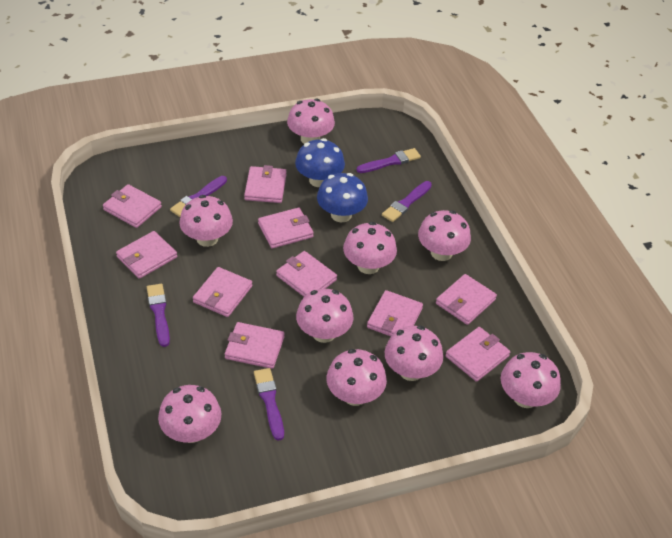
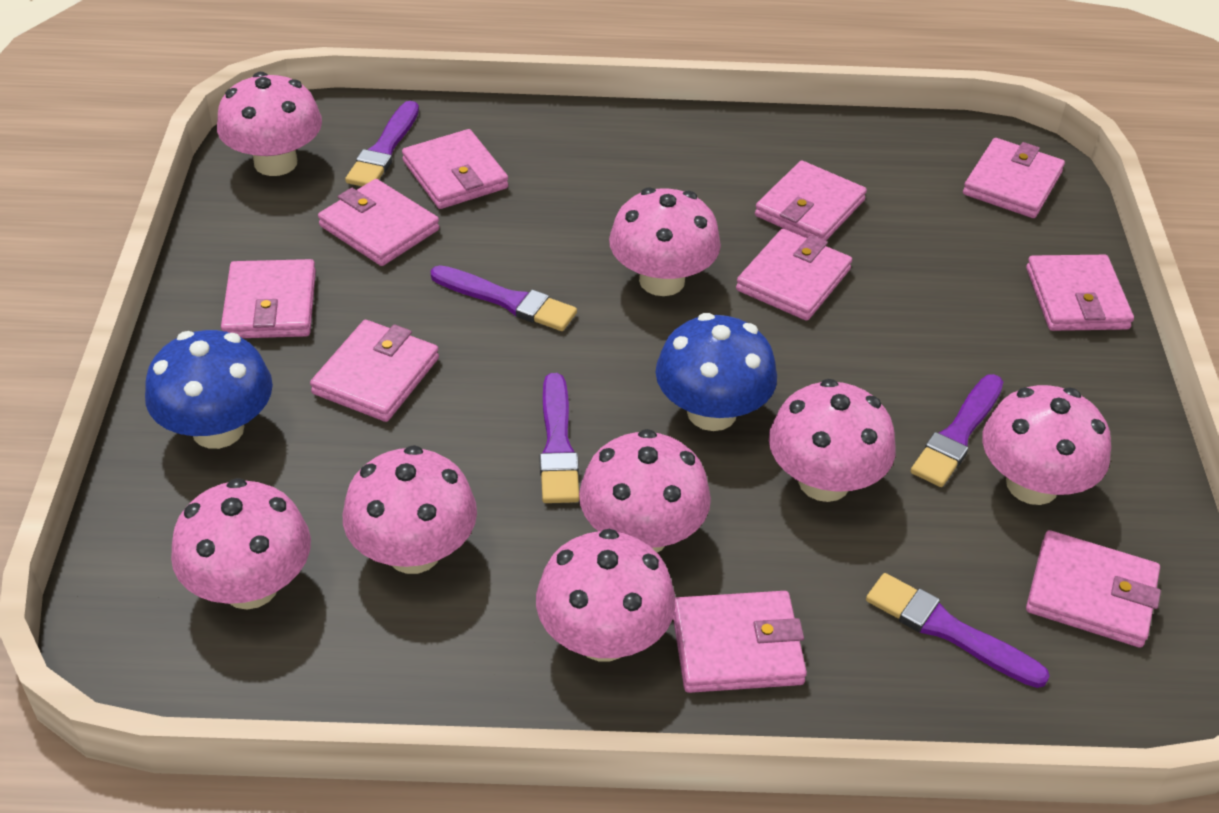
pink mushroom: [158,385,221,443] [179,195,233,247] [287,99,335,144] [296,289,353,343] [326,349,387,406] [343,222,397,274] [385,326,443,381] [418,210,471,261] [501,352,561,408] = 9 -> [171,478,311,609] [217,72,322,176] [343,445,477,574] [536,529,676,662] [579,429,711,552] [609,187,721,296] [769,379,895,502] [982,385,1111,505] = 8

